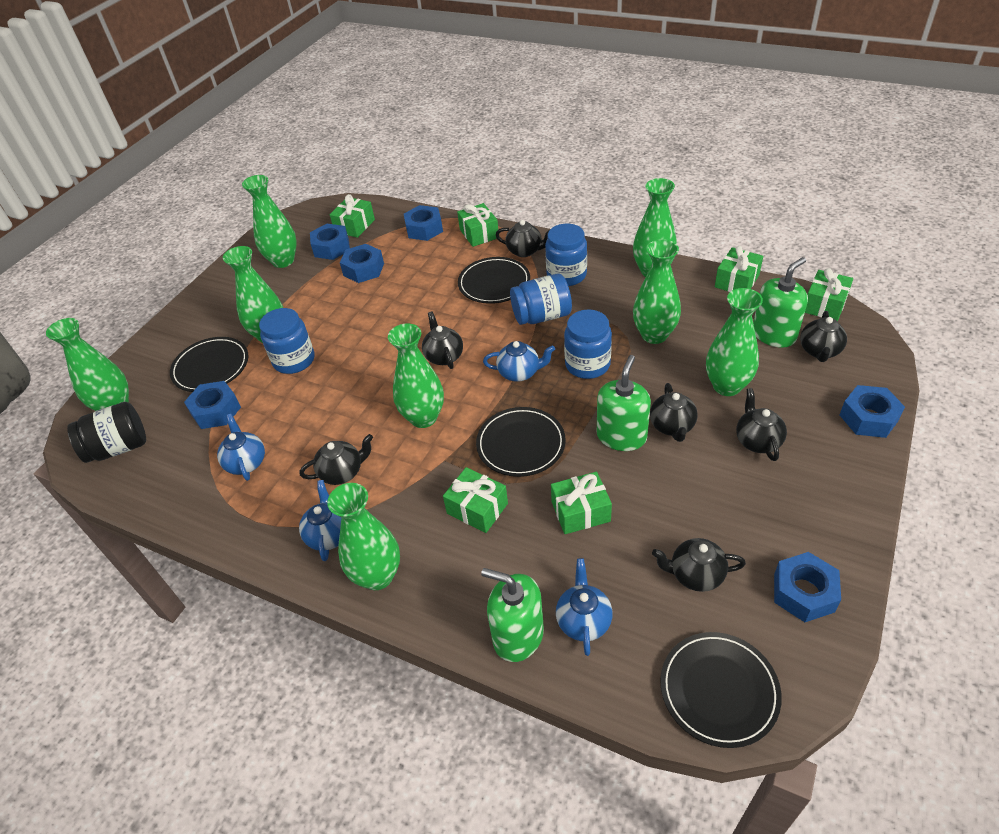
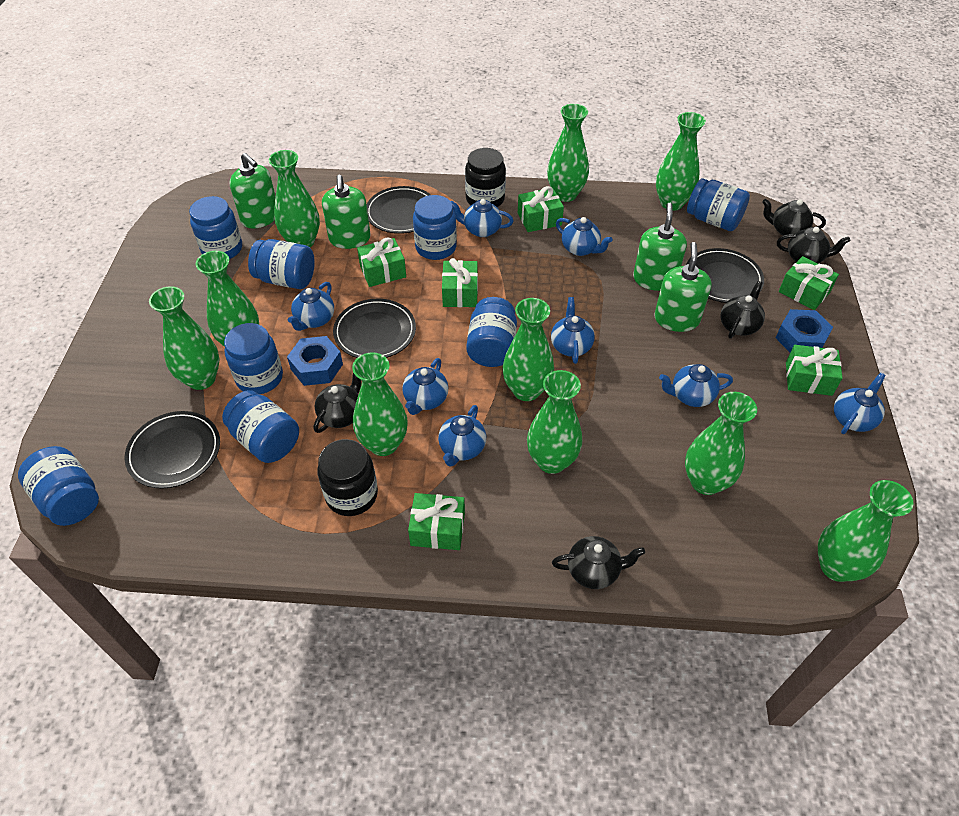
black jar: [67,402,146,463] = 1 -> [317,439,378,516] [465,148,506,207] = 2
black teapot: [300,434,373,485] [422,311,463,369] [496,220,549,257] [650,383,698,442] [652,538,746,592] [736,388,787,461] [800,311,847,362] = 7 -> [314,373,361,433] [552,536,645,589] [720,281,765,339] [762,199,826,236] [777,227,850,264] = 5
blue jar: [259,308,314,374] [510,273,572,325] [545,224,587,286] [564,309,612,379] = 4 -> [18,446,99,526] [189,196,242,259] [222,390,299,463] [224,323,283,394] [248,239,315,289] [413,195,457,260] [466,297,517,367] [687,178,750,231] = 8
blue nut: [184,381,241,429] [310,224,350,260] [340,244,384,283] [404,205,443,241] [774,552,841,622] [840,385,905,438] = 6 -> [287,336,343,386] [776,309,833,352] = 2
blue teapot: [217,414,265,481] [299,480,341,561] [483,341,555,382] [556,558,613,656] = 4 -> [288,282,334,331] [402,358,448,415] [438,405,486,467] [451,199,514,237] [551,297,595,364] [556,217,613,256] [659,364,733,407] [834,373,886,434] = 8
green soap dispenser: [481,568,544,662] [597,355,651,451] [753,257,808,348] = 3 -> [230,153,276,229] [322,175,371,249] [633,203,687,291] [654,242,712,332] = 4
green vase: [46,318,129,411] [223,246,283,343] [242,175,297,268] [327,483,400,590] [388,324,444,428] [633,178,677,277] [633,239,681,344] [706,288,763,396] = 8 -> [149,286,219,390] [196,251,259,347] [269,150,320,247] [352,352,408,456] [503,298,554,401] [527,370,582,474] [547,104,589,202] [656,112,706,211] [685,392,757,495] [818,480,913,582] = 10

